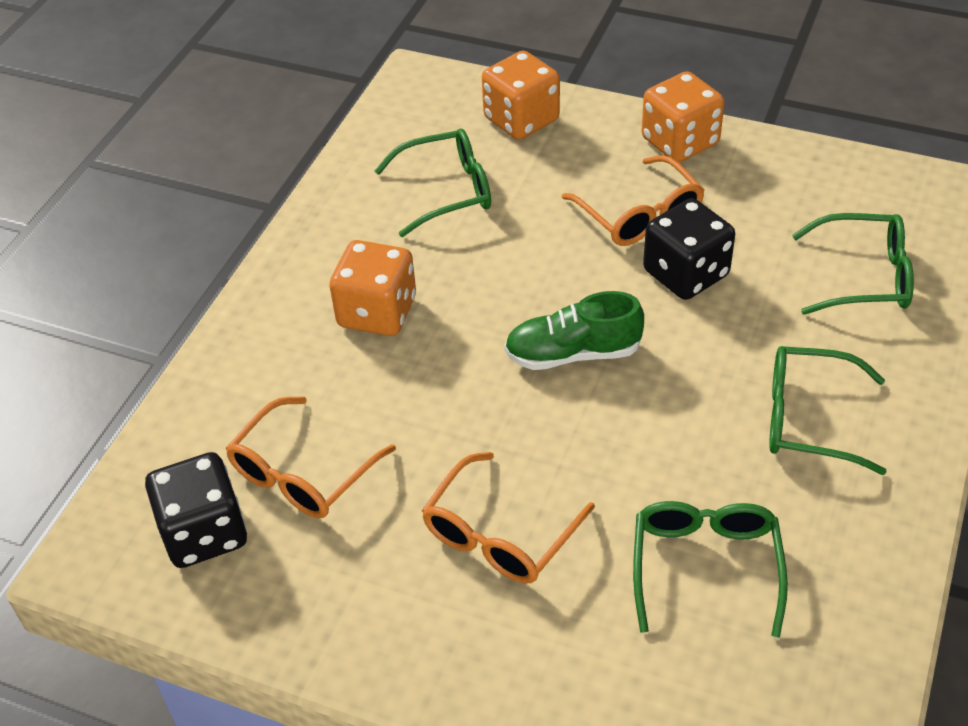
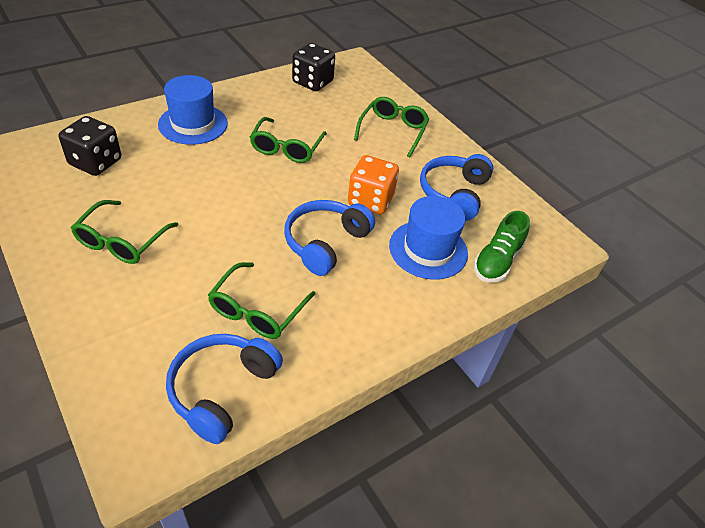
blue hat: none = 0 -> [158,75,228,145] [389,196,468,280] = 2
blue headphones: none = 0 -> [166,334,283,444] [284,200,375,276] [420,154,493,221] = 3
orange dice: [330,240,416,336] [482,51,560,140] [642,71,725,163] = 3 -> [348,155,399,214] = 1
orange glasses: [226,396,396,518] [422,452,595,583] [562,155,705,246] = 3 -> none = 0

